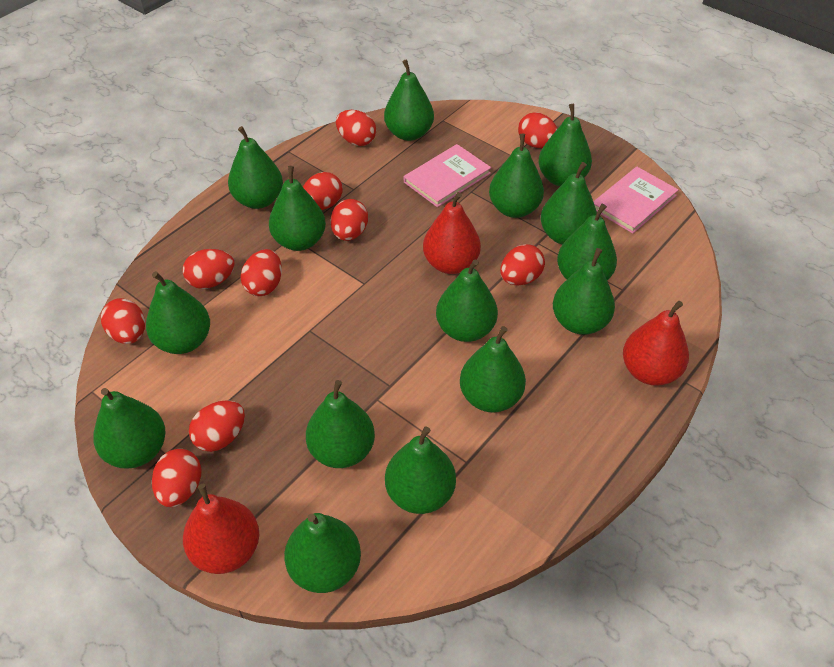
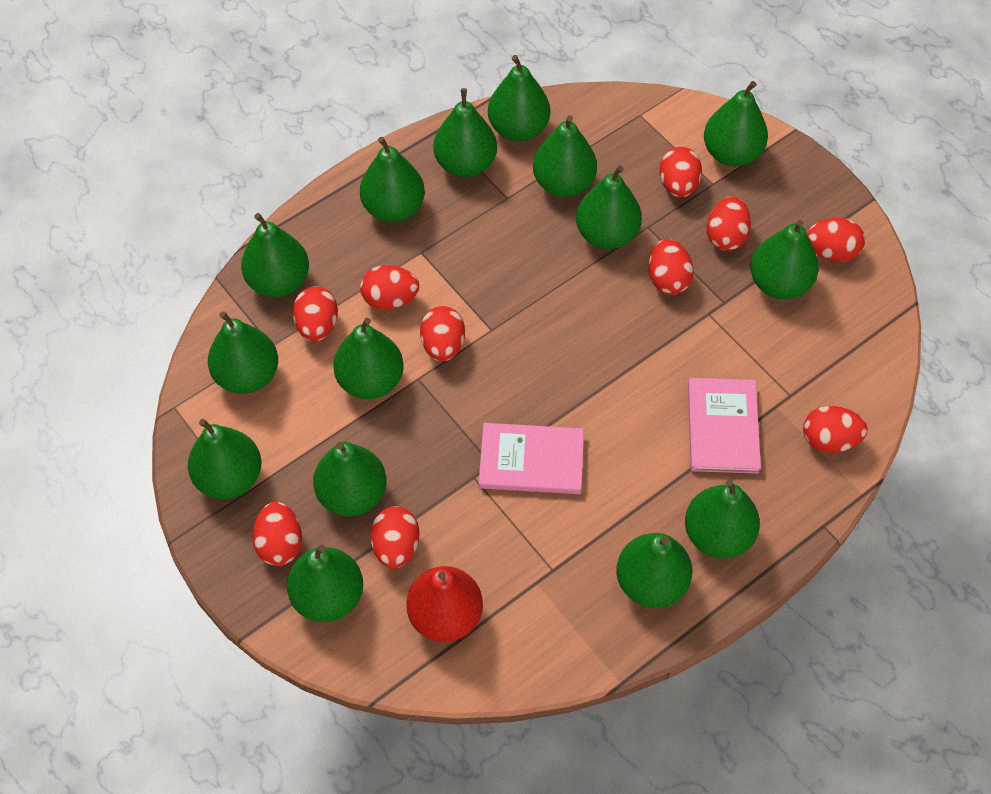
red pear: [183,484,259,574] [423,192,481,274] [623,301,689,386] = 3 -> [407,566,483,642] = 1

